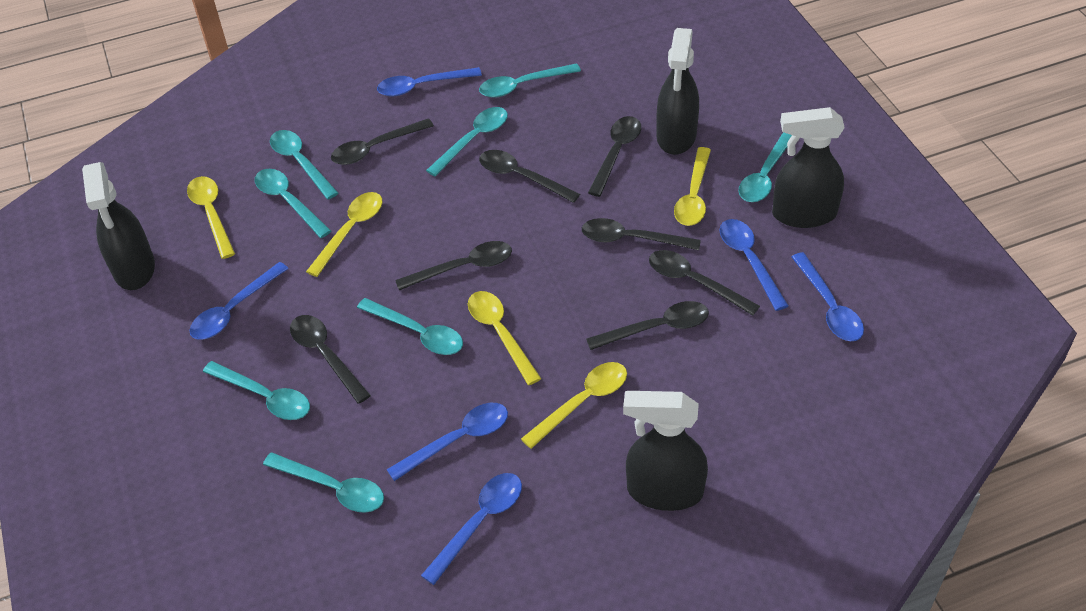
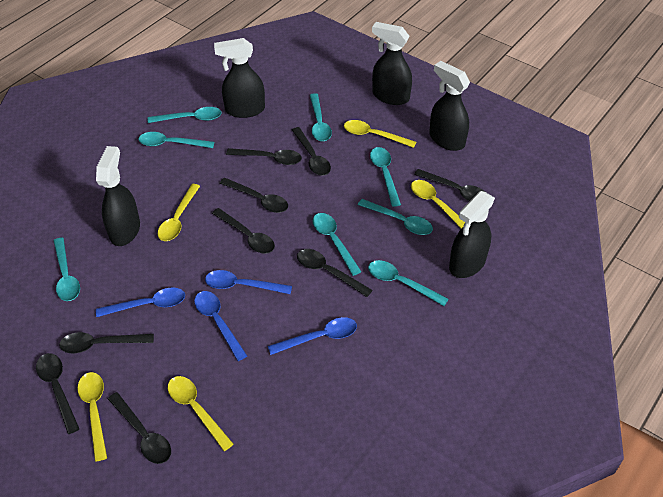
black spoon: [290,315,371,404] [331,118,434,165] [395,241,512,290] [479,150,580,203] [582,218,701,250] [586,301,709,350] [588,116,641,197] [649,250,760,316] = 8 -> [36,353,79,434] [59,332,154,353] [108,392,171,464] [212,208,275,254] [219,178,288,213] [226,148,302,165] [292,127,331,176] [297,249,372,297] [414,169,485,201] = 9
black spray bottle: [82,162,155,290] [623,391,708,511] [656,28,699,155] [772,107,845,228] = 4 -> [96,146,140,246] [214,38,265,118] [372,22,412,105] [429,61,470,151] [449,191,495,278] = 5
blue spoon: [189,262,289,340] [377,67,482,96] [387,403,508,481] [421,473,522,585] [719,219,789,311] [792,252,864,341] = 6 -> [96,287,185,317] [194,291,247,361] [205,270,292,294] [268,317,357,355] = 4

